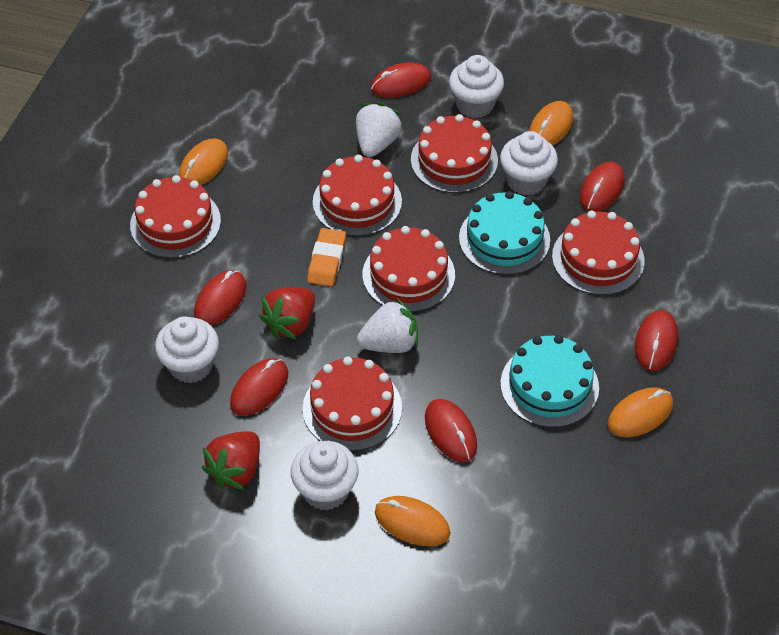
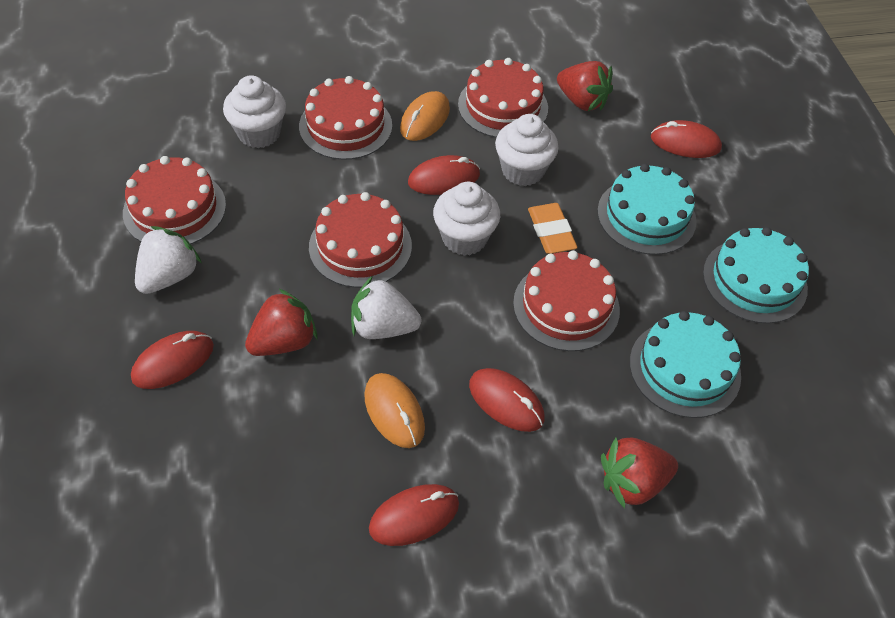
orange mouse: [179,138,228,185] [375,496,450,546] [529,101,573,146] [608,387,673,437] = 4 -> [364,373,425,448] [400,91,450,141] = 2
red cake: [130,175,221,258] [303,356,402,451] [313,155,402,236] [362,226,455,312] [411,114,498,193] [552,211,645,295] = 6 -> [123,156,226,244] [299,76,392,160] [309,192,412,288] [458,58,548,138] [513,251,620,351] = 5
red mouse: [194,270,246,326] [230,358,288,416] [371,62,431,98] [425,399,477,462] [580,162,625,212] [635,310,678,371] = 6 -> [131,331,214,389] [369,484,459,546] [408,155,480,195] [469,368,545,432] [651,120,722,158] = 5
red strawberry: [202,431,260,490] [259,287,315,340] = 2 -> [245,288,318,356] [557,61,613,111] [601,437,678,509] = 3
turquoise cake: [459,191,550,275] [500,335,599,427] = 2 -> [597,164,697,255] [630,311,741,418] [703,227,809,324] = 3
white cupcake: [155,317,219,383] [291,441,358,511] [449,55,504,118] [500,131,558,196] = 4 -> [223,75,286,148] [433,182,500,256] [495,114,558,186] = 3

